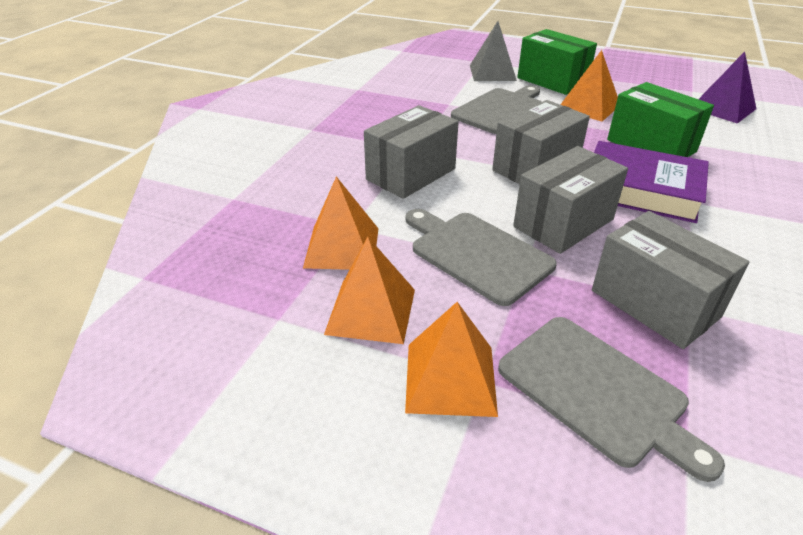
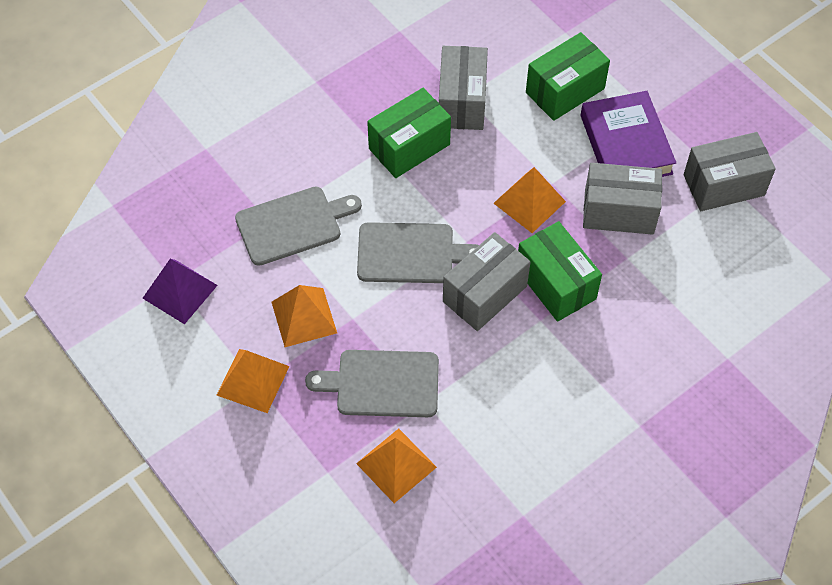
green box: [517,29,597,95] [607,82,714,157] = 2 -> [367,88,451,178] [518,221,602,322] [526,32,610,121] = 3
grey pyramid: [470,21,517,81] = 1 -> none = 0

